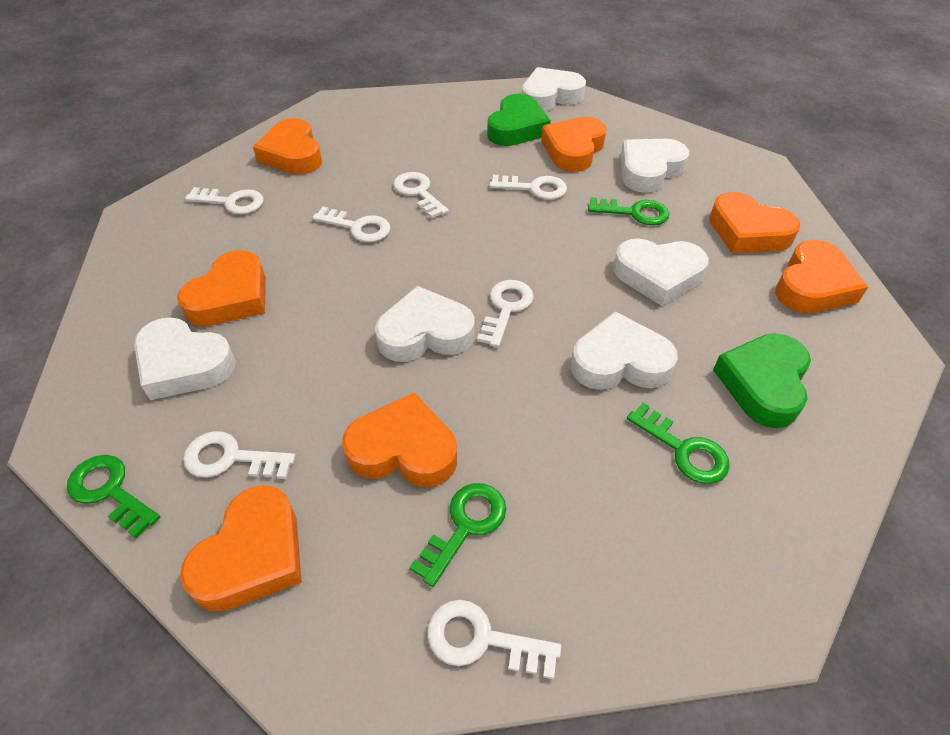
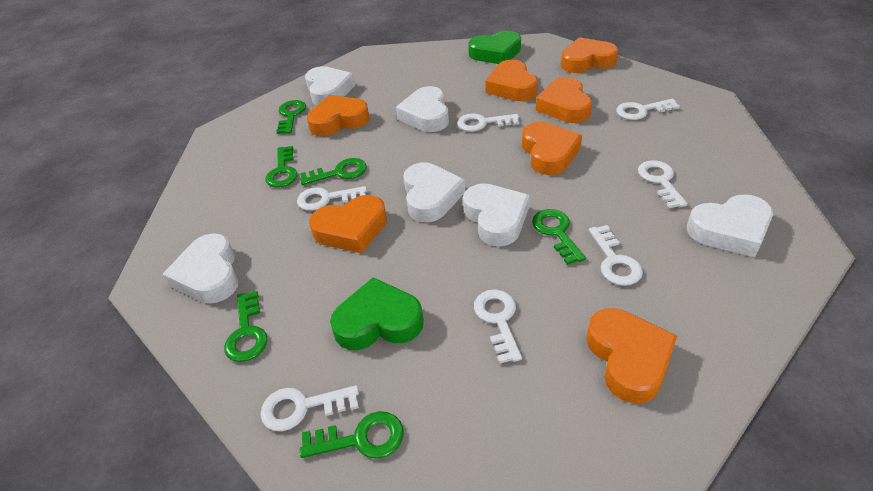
green key: [67,455,160,538] [409,483,506,587] [588,198,669,225] [627,403,730,484] = 4 -> [224,291,268,362] [266,146,298,188] [276,100,306,134] [300,158,367,185] [300,411,403,459] [532,209,586,265] = 6

